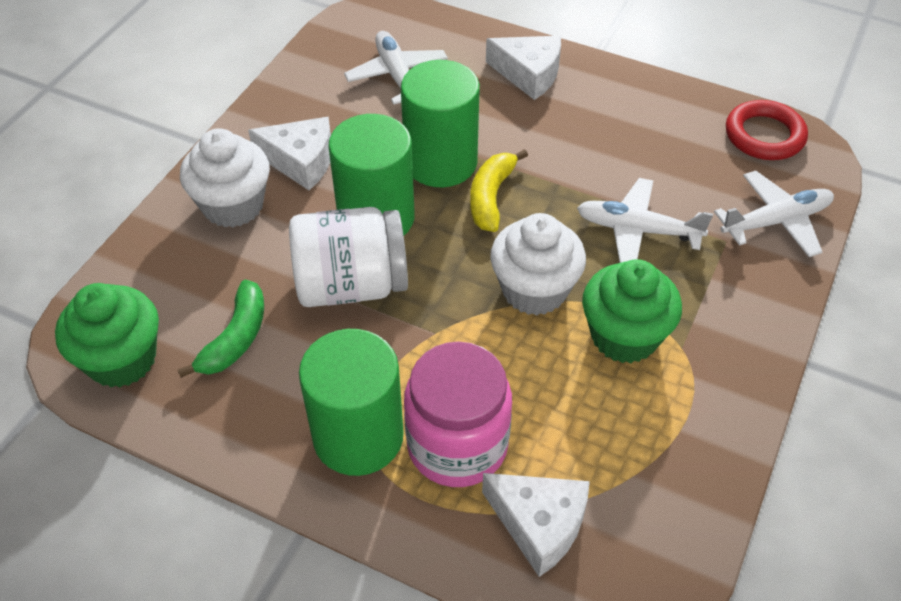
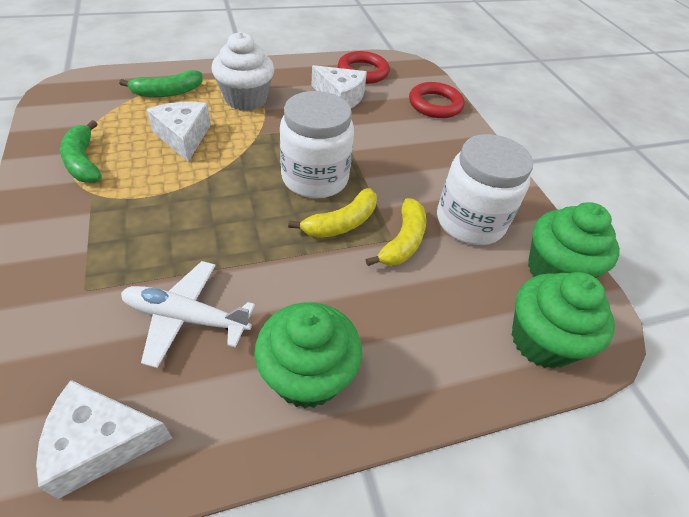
green banana: [177,280,264,378] = 1 -> [60,120,102,183] [119,70,203,97] = 2
green cupcake: [55,283,159,388] [582,259,682,363] = 2 -> [254,302,362,408] [512,272,615,369] [528,202,620,278] = 3
green cylinder: [299,329,404,476] [328,114,415,235] [401,60,480,187] = 3 -> none = 0
pink jar: [404,341,512,487] = 1 -> none = 0
red ring: [726,100,808,160] = 1 -> [338,51,390,84] [409,82,464,118] = 2
white cupcake: [180,128,270,228] [490,213,586,316] = 2 -> [211,32,274,111] = 1
white jar: [289,207,408,307] = 1 -> [280,91,354,198] [437,134,533,245] = 2
white plane: [344,31,448,105] [577,178,713,263] [714,171,834,257] = 3 -> [121,261,255,368] = 1
yellow banana: [470,149,528,232] = 1 -> [288,188,377,238] [366,198,426,266] = 2

